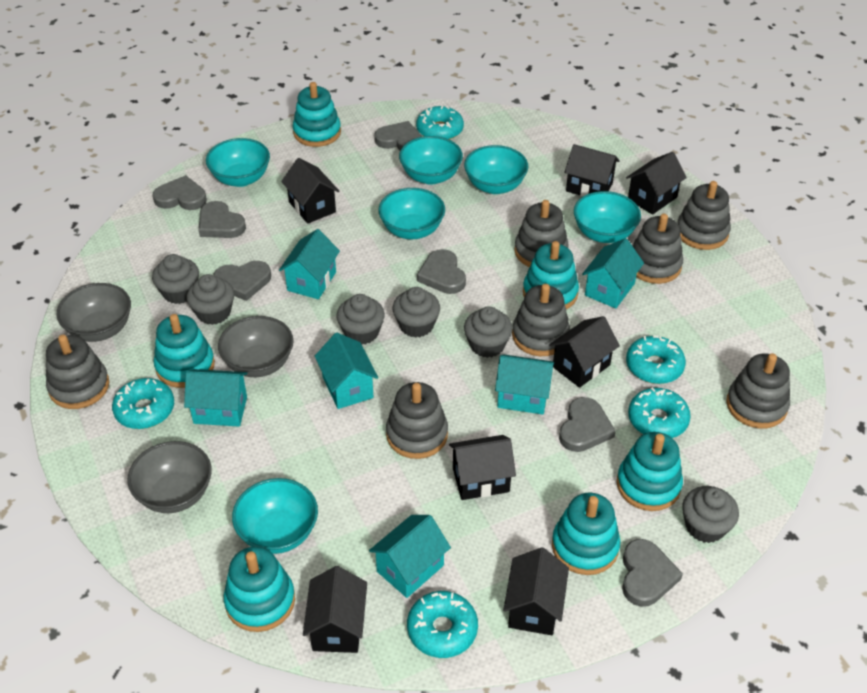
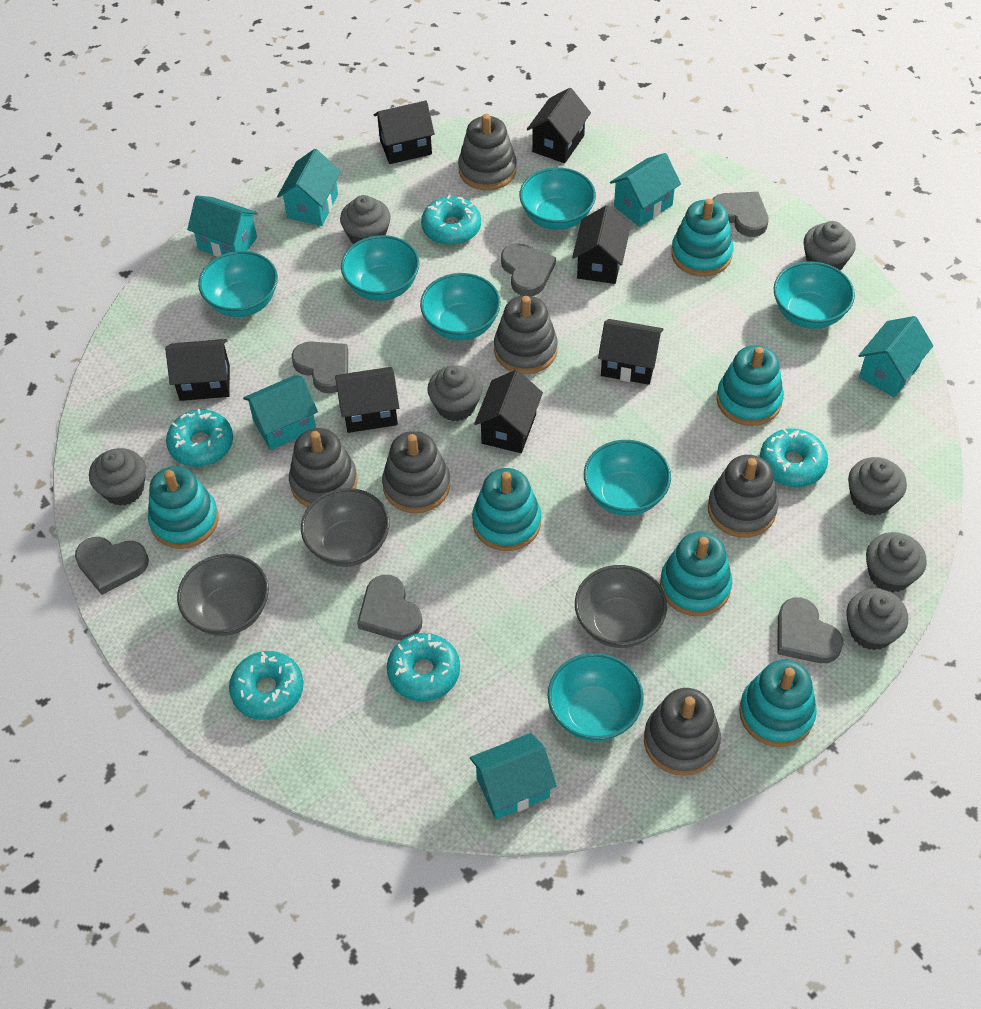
grey cupcake: [152,254,199,304] [187,274,234,325] [336,294,385,344] [392,287,440,338] [464,306,513,358] [682,486,739,543] = 6 -> [89,448,146,506] [340,195,391,244] [427,365,483,421] [804,221,856,271] [847,588,908,650] [848,457,907,516] [866,532,927,592] = 7
grey heart: [153,175,207,210] [199,201,246,238] [214,261,271,301] [374,121,422,150] [417,249,466,294] [559,397,616,452] [622,539,683,607] = 7 -> [75,537,149,595] [292,342,348,393] [357,575,422,640] [501,243,556,296] [712,192,769,237] [777,597,844,663] = 6
grey stacking toy: [46,335,109,409] [386,382,448,459] [512,284,570,356] [514,200,569,267] [633,214,683,284] [678,181,731,250] [726,353,790,428] = 7 -> [289,428,358,507] [382,431,450,513] [458,114,517,190] [494,295,558,374] [644,688,721,776] [708,455,778,538] = 6
turquoise bowl: [206,138,270,187] [232,478,318,554] [379,188,445,239] [399,136,463,185] [464,145,528,194] [574,191,641,243] = 6 -> [198,251,278,317] [341,235,420,301] [420,273,501,341] [519,167,596,230] [548,653,644,741] [584,440,671,516] [774,261,855,329] = 7

